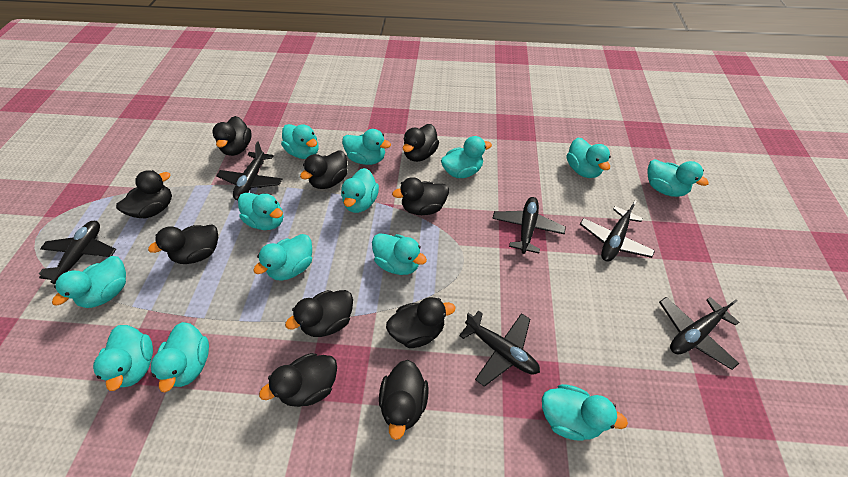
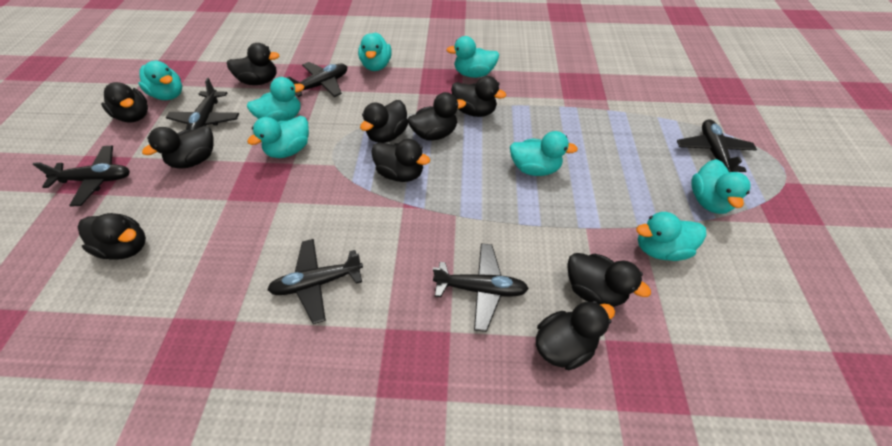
turquoise duck: [52,256,126,308] [93,325,153,391] [151,322,209,392] [238,193,283,230] [253,234,312,281] [281,124,319,159] [341,168,379,213] [342,129,391,165] [372,233,427,275] [441,136,492,178] [542,384,628,441] [567,138,611,178] [648,159,709,197] = 13 -> [138,60,182,100] [247,77,304,122] [247,116,309,158] [358,32,391,71] [446,36,499,78] [510,131,578,176] [636,212,706,261] [691,159,750,214] = 8

